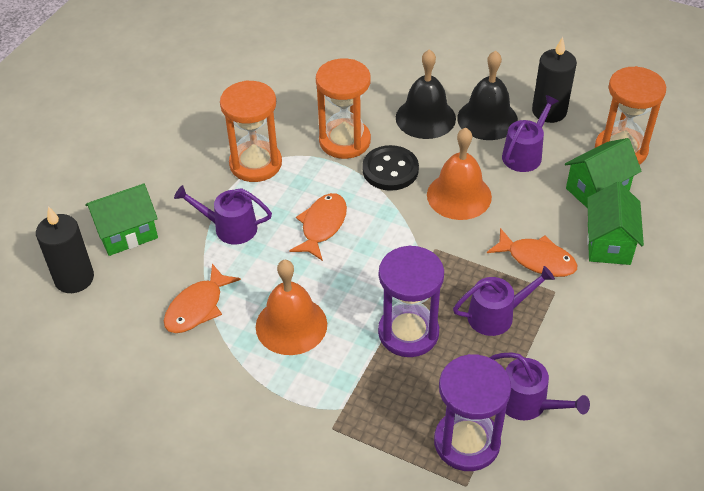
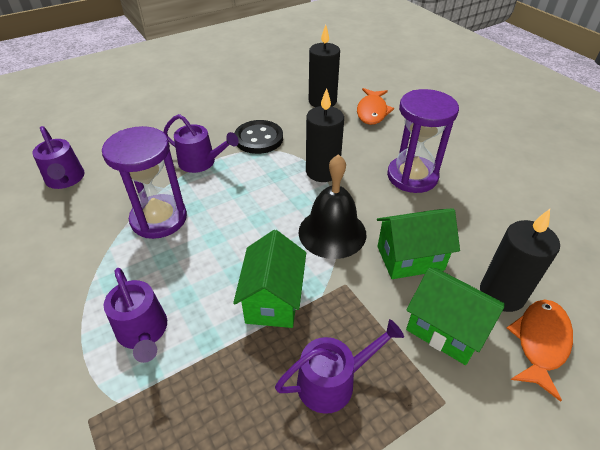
black bell: [396,49,456,139] [457,50,518,140] = 2 -> [298,154,366,259] = 1
black candle: [36,206,94,293] [532,37,577,123] = 2 -> [306,88,344,182] [309,25,340,107] [480,209,560,312] = 3
orange bell: [256,260,327,355] [427,128,492,220] = 2 -> none = 0
orange fish: [164,264,241,333] [289,193,347,261] [487,228,578,277] = 3 -> [357,88,394,125] [507,300,573,402] = 2
orange hourglass: [220,80,282,182] [316,58,371,159] [595,66,666,165] = 3 -> none = 0

